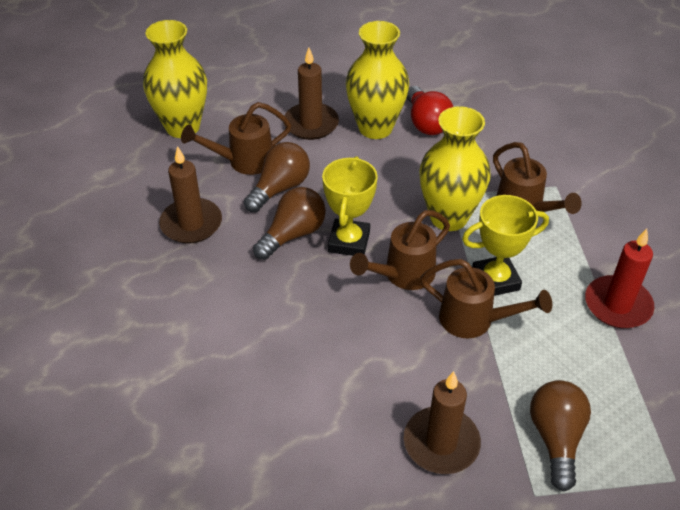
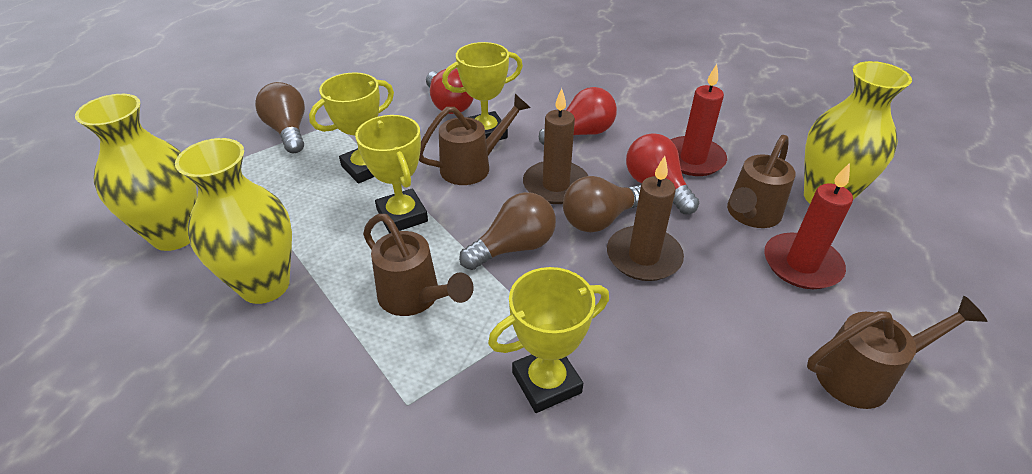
brown candle: [159,146,222,244] [284,48,339,140] [404,371,481,474] = 3 -> [523,88,588,204] [607,156,684,281] = 2
red candle: [585,229,654,328] = 1 -> [671,64,727,176] [764,163,853,289] = 2
red light bulb: [407,86,453,135] = 1 -> [426,68,474,114] [539,87,617,145] [626,133,699,214] = 3
yellow trophy: [322,156,378,256] [462,195,549,296] = 2 -> [309,72,394,184] [355,115,428,234] [442,42,523,140] [488,267,609,413] = 4

